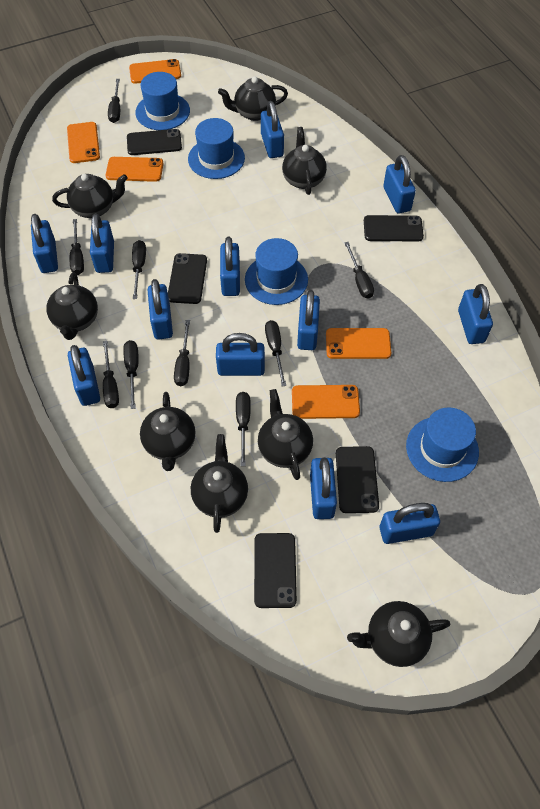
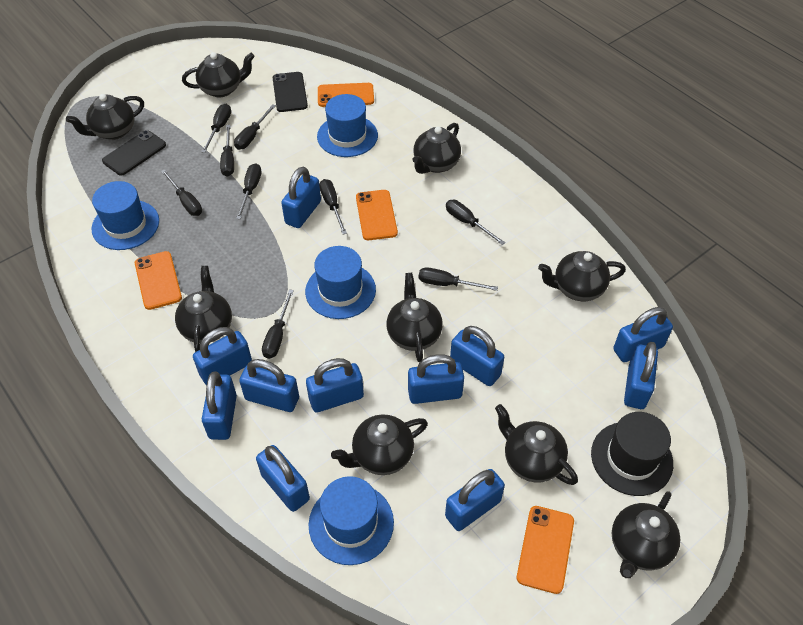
black hat: none = 0 -> [591,412,673,496] = 1
black phone: [127,129,182,155] [168,253,207,304] [254,533,297,608] [336,446,379,513] [364,215,424,241] = 5 -> [102,130,166,176] [273,72,308,112] = 2
black teapot: [46,272,98,340] [52,174,128,218] [140,392,196,471] [191,434,248,533] [218,76,288,121] [258,389,313,480] [282,127,327,195] [347,601,450,667] = 8 -> [66,94,144,140] [175,266,232,352] [182,52,255,97] [331,414,428,475] [387,273,443,362] [412,123,461,174] [495,404,578,485] [538,251,626,301] [612,491,680,578] = 9
blue padlock: [31,214,58,273] [68,345,100,406] [90,214,114,273] [148,279,173,340] [216,333,265,376] [220,237,240,296] [261,101,284,158] [297,290,320,350] [310,457,337,519] [380,503,440,544] [383,155,416,214] [458,284,493,344] = 12 -> [193,327,252,385] [202,372,237,440] [239,359,299,412] [256,445,310,512] [281,167,321,228] [306,358,364,413] [408,354,464,404] [445,469,505,531] [450,326,504,386] [613,307,673,362] [624,342,658,409] = 11
orange phone: [67,122,100,163] [106,157,164,182] [129,59,181,84] [292,385,360,419] [326,328,391,359] = 5 -> [135,251,182,310] [318,83,374,107] [356,190,398,240] [517,506,574,594] = 4

